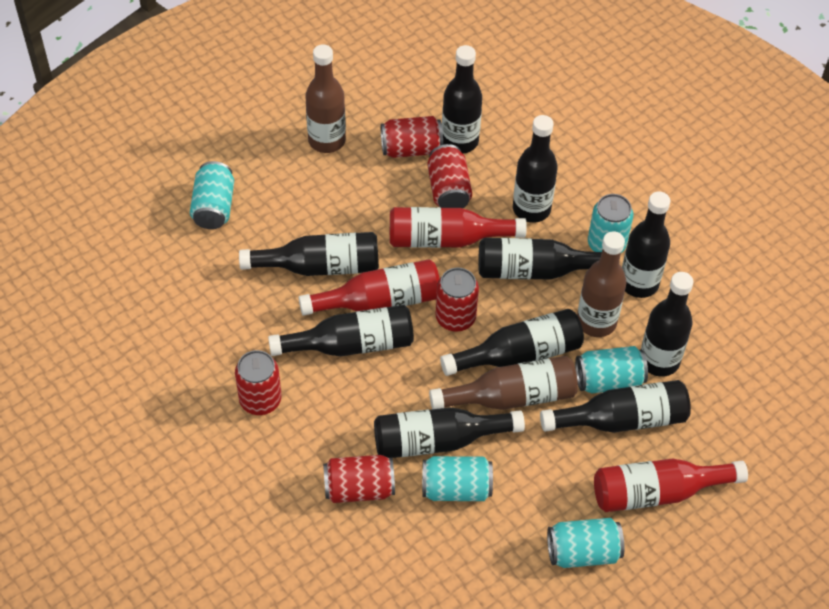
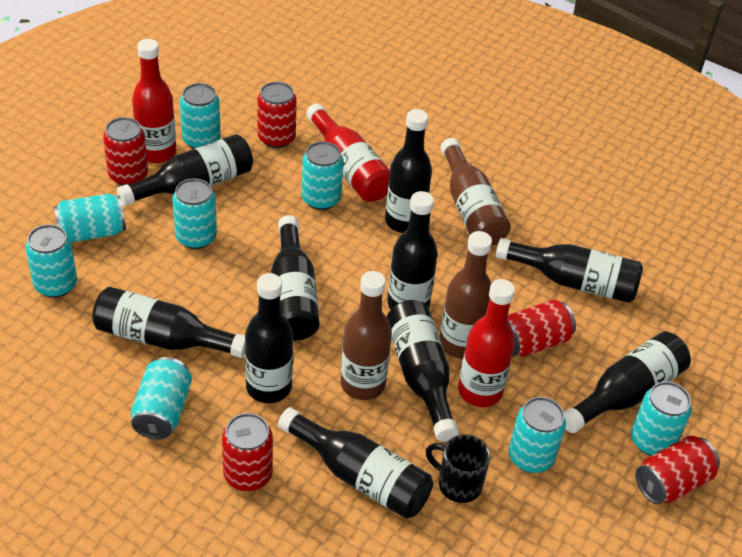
black mug: none = 0 -> [426,434,491,503] = 1
turquoise can: [190,161,234,229] [422,456,493,501] [547,518,624,568] [575,346,648,393] [588,194,633,253] = 5 -> [25,224,77,298] [54,194,126,243] [131,357,192,439] [172,178,217,249] [180,83,221,149] [301,141,343,210] [509,397,566,473] [631,381,692,456] = 8

